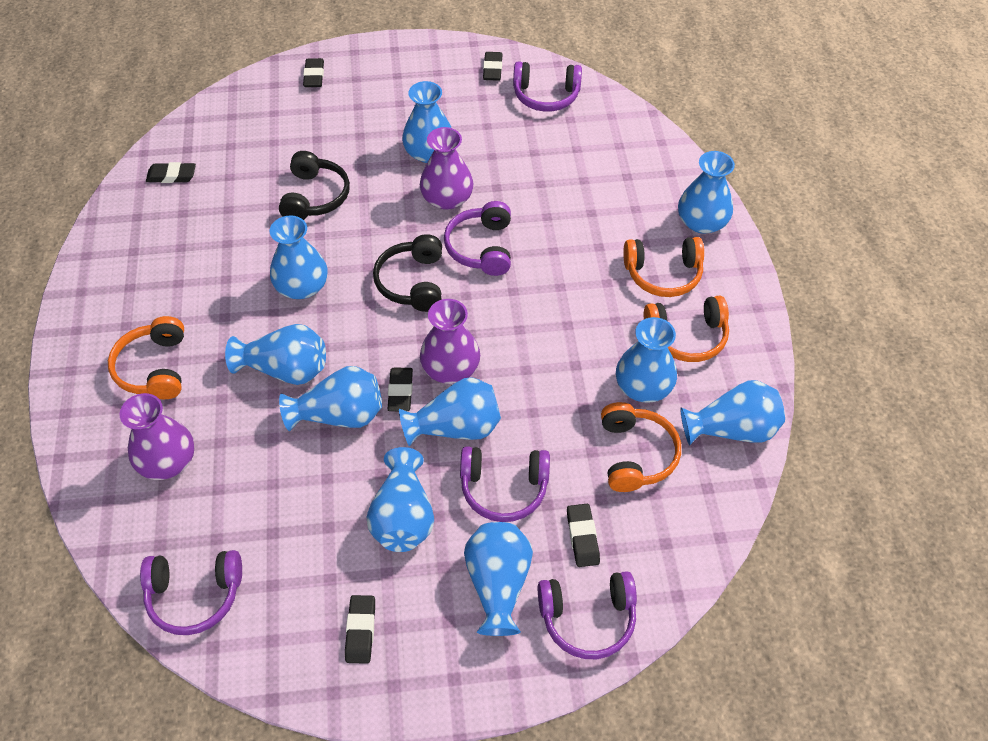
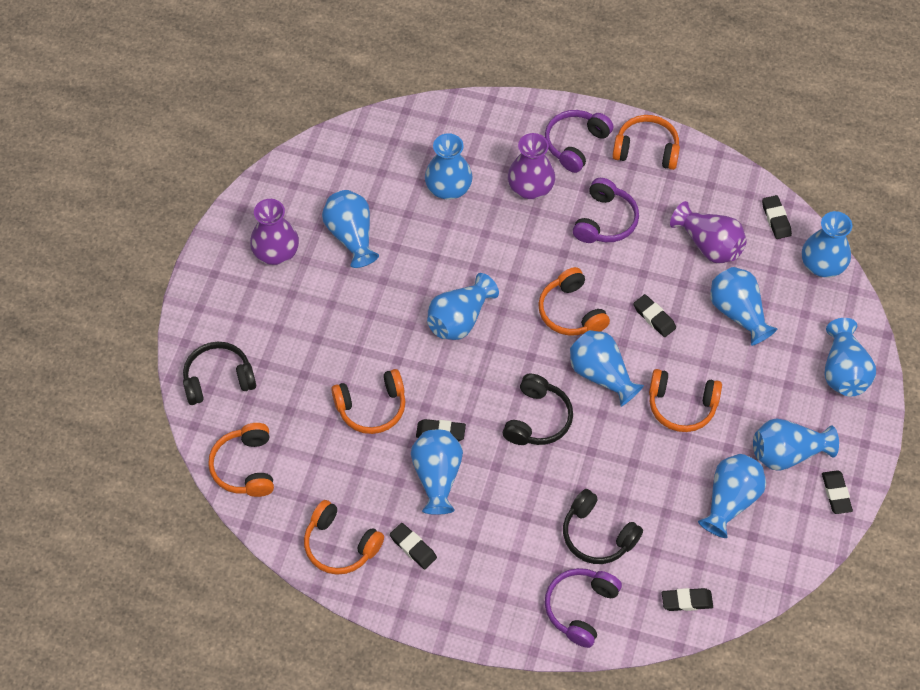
black headphones: [279,151,350,220] [373,234,442,312] = 2 -> [183,342,256,405] [503,374,573,445] [563,489,643,564] = 3
orange headphones: [108,316,184,399] [601,402,681,492] [623,237,704,297] [644,296,729,362] = 4 -> [208,423,274,497] [304,500,384,575] [331,369,406,434] [538,267,610,336] [612,115,680,170] [649,369,722,432] = 6
purple headphones: [140,550,242,635] [444,201,511,276] [460,446,550,522] [513,61,582,112] [538,571,637,659] = 5 -> [545,110,613,173] [545,568,622,648] [573,178,639,243] = 3

